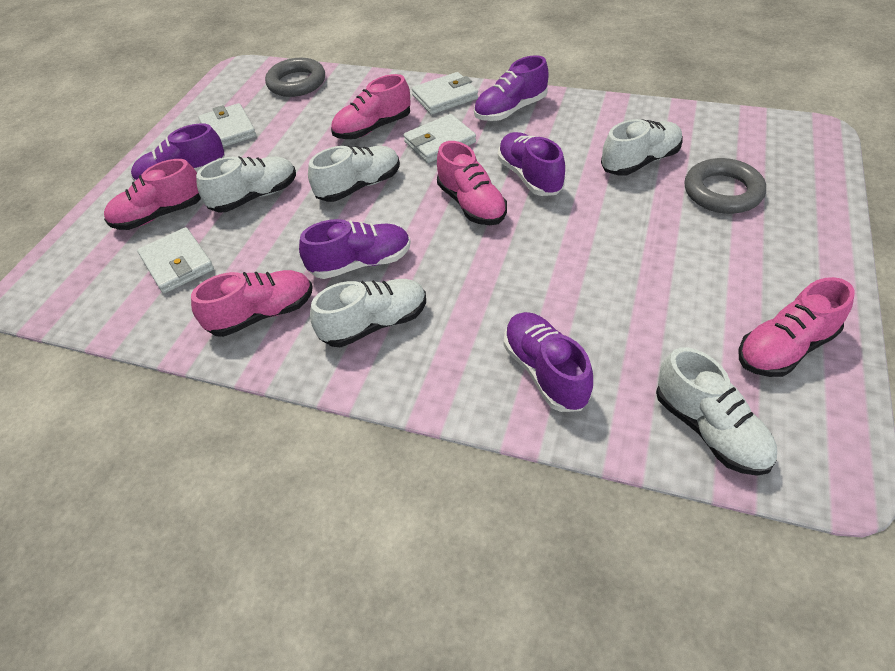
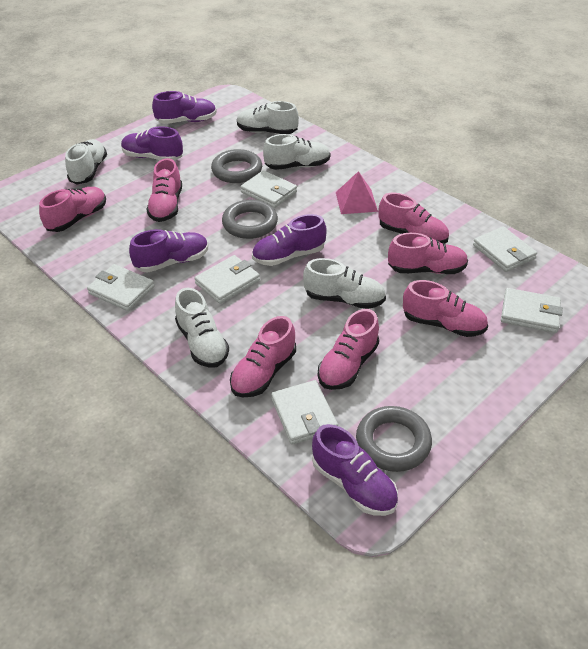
grey ring: [265,58,325,97] [685,158,766,214] = 2 -> [211,149,262,183] [222,200,278,239] [356,406,432,472] = 3
pink pyramid: none = 0 -> [336,171,378,214] = 1
pink shoe: [104,159,201,230] [191,270,313,337] [331,74,411,139] [437,141,507,225] [738,277,855,377] = 5 -> [39,187,106,232] [146,158,182,222] [230,316,296,397] [318,309,379,390] [379,193,449,243] [388,233,468,274] [403,280,488,337] = 7
white wallet: [137,227,214,293] [199,103,256,147] [403,114,476,163] [412,72,478,115] = 4 -> [87,264,155,311] [194,255,260,304] [240,170,297,208] [271,380,338,445] [473,226,537,272] [501,288,563,333] = 6

